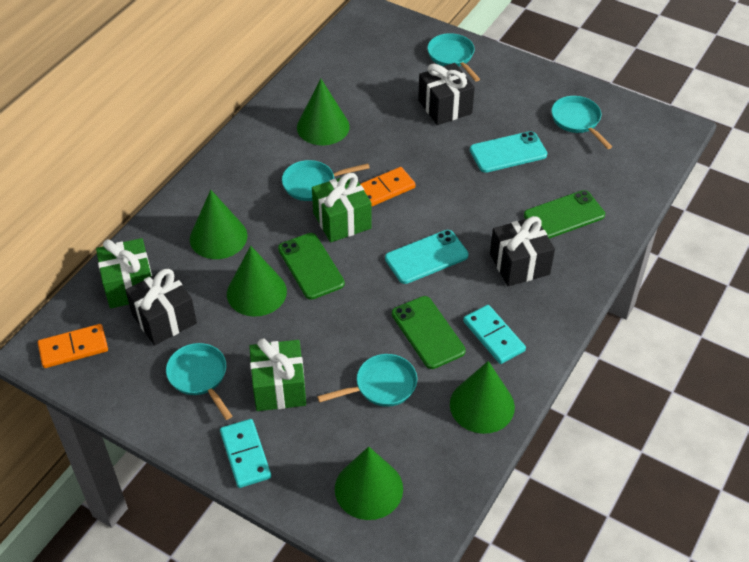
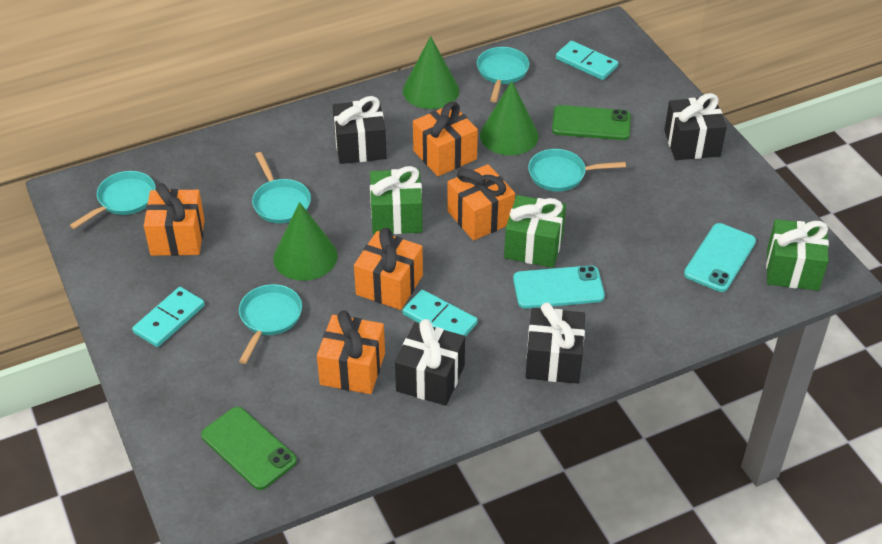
black gift: [125,268,197,345] [418,63,475,125] [490,216,555,286] = 3 -> [333,96,387,164] [395,319,465,406] [525,302,585,384] [664,93,727,160] = 4
green cone: [190,190,247,259] [227,246,287,317] [297,79,350,145] [335,446,403,520] [450,361,515,434] = 5 -> [273,202,338,281] [403,36,459,109] [480,81,539,155] = 3
green phone: [278,233,345,300] [392,296,466,369] [524,190,605,239] = 3 -> [201,407,297,490] [552,105,631,140] = 2
orange domino: [38,324,108,368] [360,167,416,207] = 2 -> none = 0
orange gift: none = 0 -> [144,183,205,256] [317,310,385,394] [354,228,423,310] [413,102,478,176] [447,164,515,241] = 5
turquoise domino: [220,419,271,488] [463,305,526,364] = 2 -> [132,287,205,347] [403,290,478,337] [556,41,618,80] = 3

